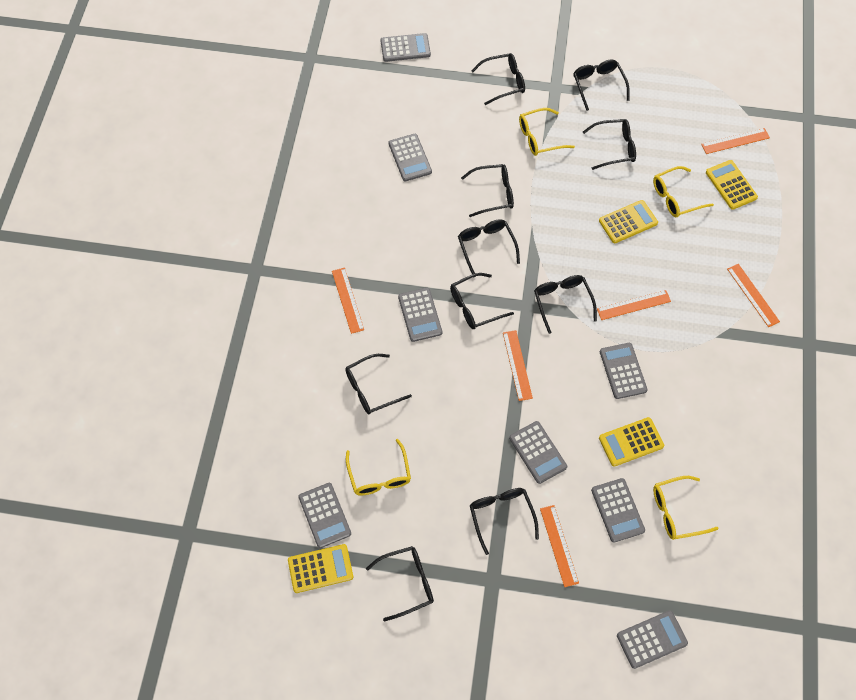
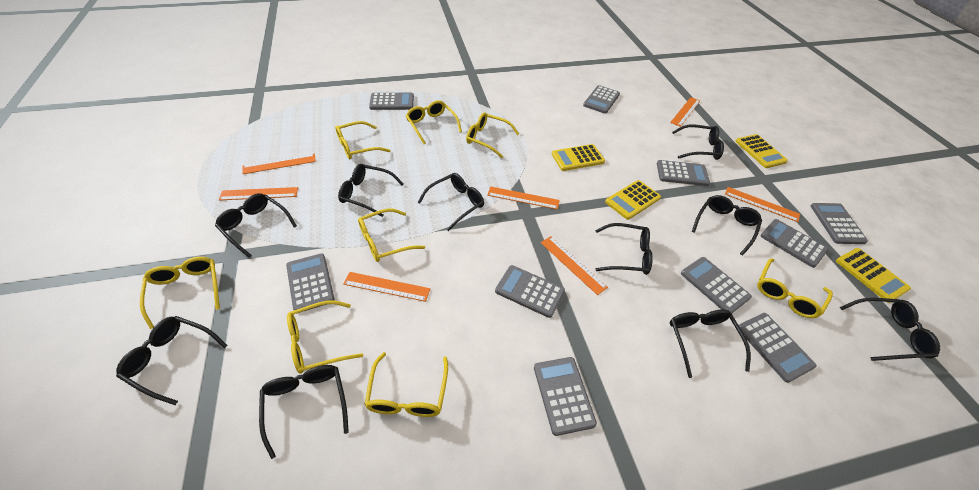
grey calculator: [298,483,351,548] [380,33,431,62] [389,134,432,181] [398,288,442,342] [509,421,567,484] [591,478,645,543] [600,343,647,399] [617,610,688,669] = 8 -> [286,253,335,311] [369,93,414,110] [495,265,565,318] [534,357,597,436] [583,85,620,114] [657,160,710,186] [681,257,752,314] [739,313,817,383] [760,219,828,268] [811,203,868,244] = 10
orange ruler: [332,268,364,334] [503,330,533,401] [540,505,579,587] [597,290,671,320] [701,128,770,154] [727,264,780,327] = 6 -> [219,187,298,200] [242,154,316,174] [343,272,430,302] [487,186,560,210] [541,236,608,295] [670,97,700,127] [725,187,800,222] = 7
yellow glasses: [346,439,411,496] [519,108,575,156] [653,166,714,217] [653,476,719,540] = 4 -> [140,257,220,329] [287,301,363,374] [335,121,391,160] [358,208,425,262] [364,352,448,417] [406,100,462,144] [466,112,519,158] [757,258,833,318] = 8

